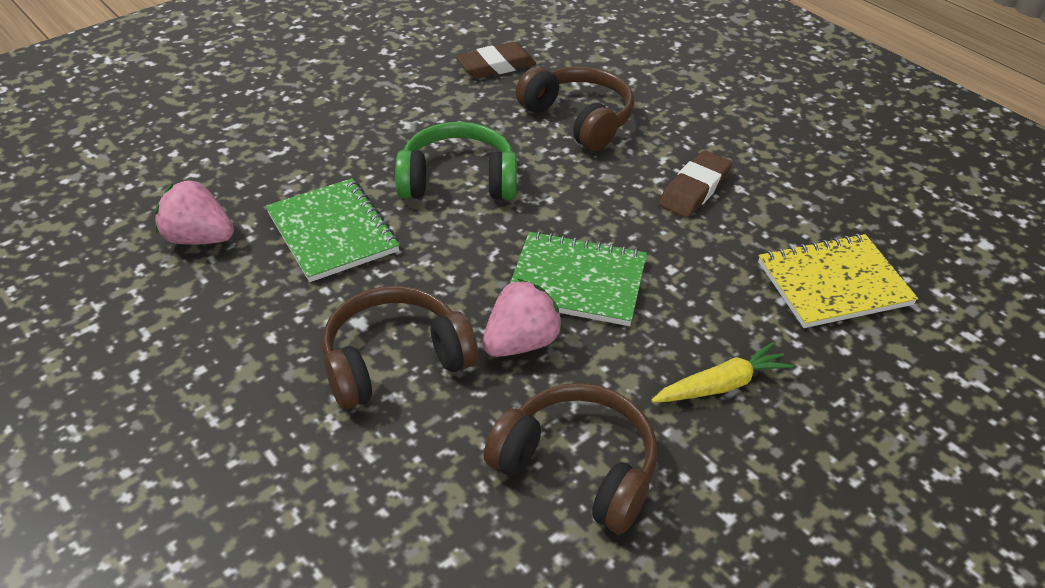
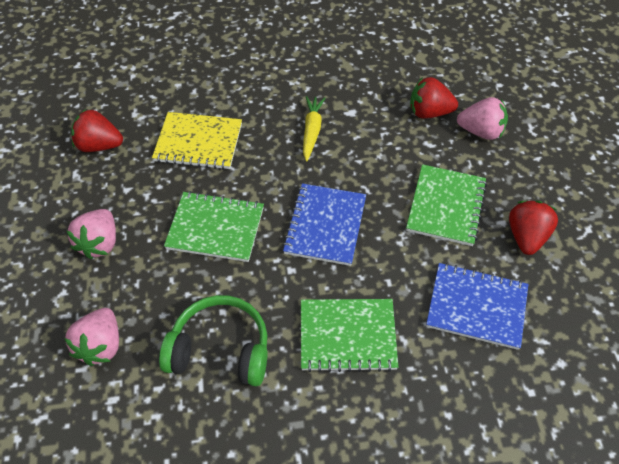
blue notebook: none = 0 -> [282,183,366,266] [426,263,528,350] = 2
brown eraser: [456,42,536,79] [659,150,732,218] = 2 -> none = 0
brown headphones: [322,286,478,409] [484,383,657,534] [516,66,634,151] = 3 -> none = 0
green notebook: [266,178,400,282] [510,231,647,326] = 2 -> [164,191,264,262] [301,299,398,372] [406,164,487,246] = 3
pink strawberry: [155,179,234,245] [482,279,563,357] = 2 -> [64,308,119,366] [67,209,116,259] [457,97,508,140] = 3
red strawberry: none = 0 -> [71,109,123,152] [410,77,458,119] [509,201,558,255] = 3

